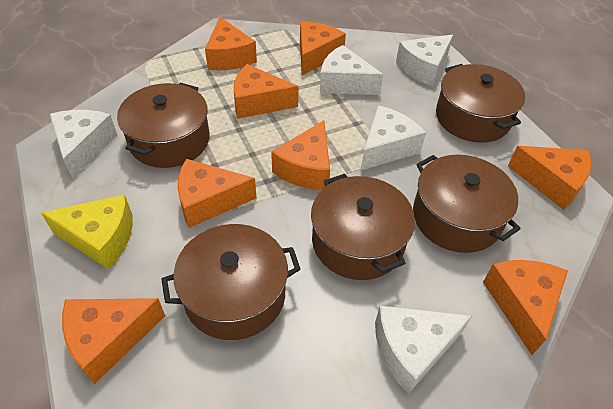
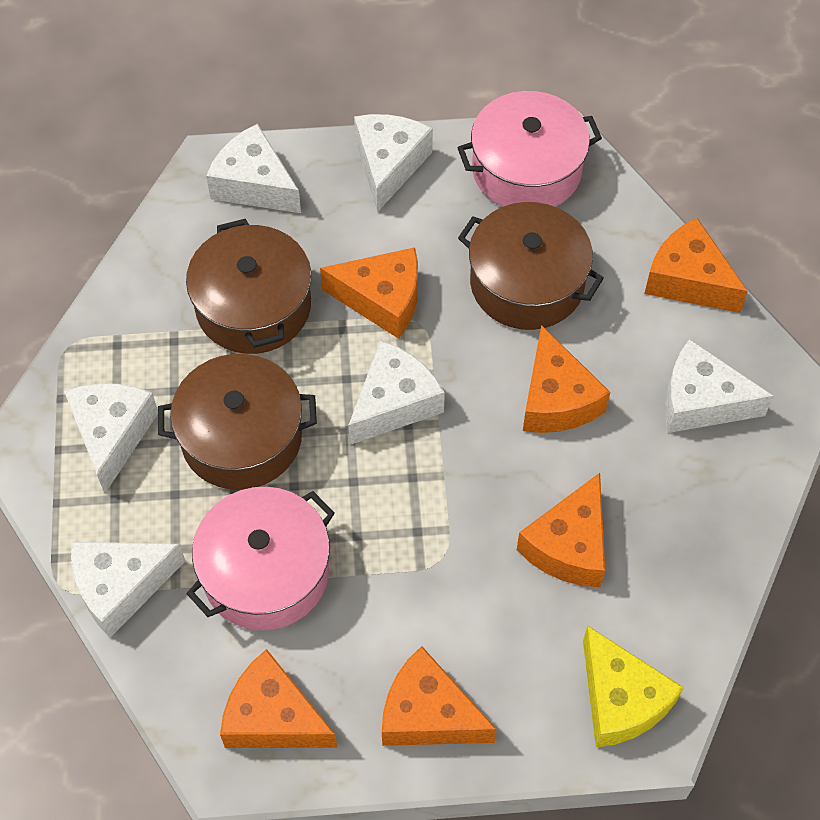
brown pot: [117,83,210,168] [161,224,301,340] [311,174,415,280] [413,155,521,253] [436,64,525,143] = 5 -> [158,354,317,490] [186,219,311,354] [458,202,604,330] = 3
orange cheese: [62,298,165,384] [178,159,256,228] [205,17,257,70] [234,64,298,119] [271,120,330,190] [300,21,346,75] [483,260,568,355] [508,146,591,210] = 8 -> [220,649,337,748] [320,247,418,339] [382,646,497,746] [517,473,605,587] [523,325,610,433] [644,218,748,313] = 6
pink pot: none = 0 -> [186,487,335,630] [457,91,602,207] = 2
white cheese: [50,110,117,179] [320,45,383,95] [361,105,426,170] [375,306,472,394] [396,35,453,86] = 5 -> [64,383,158,493] [71,542,185,638] [206,124,301,213] [348,340,445,445] [354,114,433,212] [665,339,774,433] = 6

